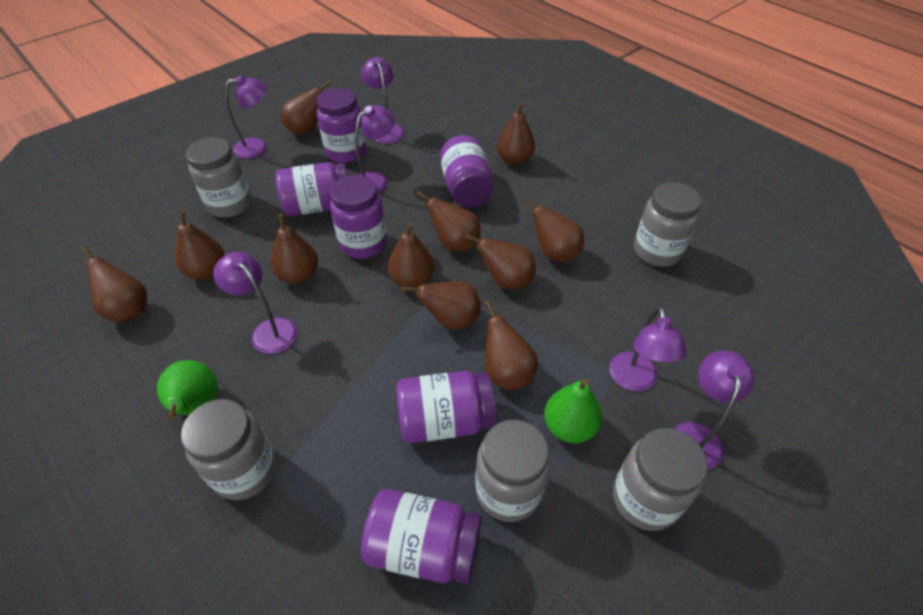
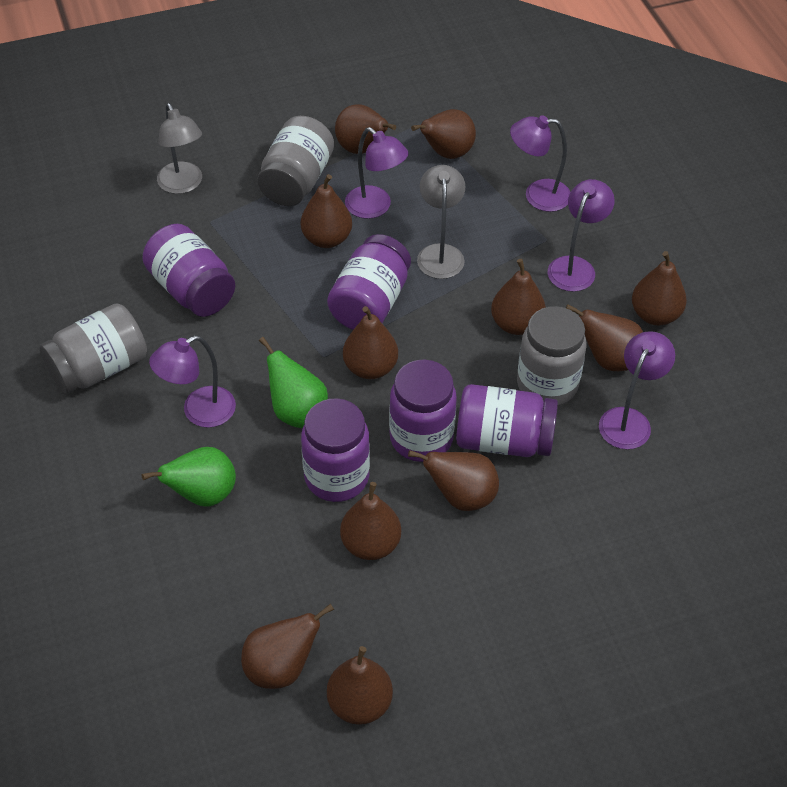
grey jar: [180,399,277,500] [186,137,252,218] [475,419,551,522] [613,428,707,531] [634,182,702,267] = 5 -> [40,303,147,394] [258,116,334,206] [517,306,587,406] = 3
grey lamp: none = 0 -> [157,103,202,194] [417,165,466,279] = 2
purple jar: [276,162,347,216] [317,88,366,163] [330,175,387,259] [361,489,482,584] [396,371,497,443] [440,135,493,208] = 6 -> [142,224,235,317] [301,398,370,502] [327,234,411,330] [389,360,457,462] [456,384,558,457] = 5
purple lamp: [213,252,297,354] [225,76,268,159] [355,106,395,193] [361,57,404,143] [609,307,687,392] [674,350,754,469] = 6 -> [149,335,236,428] [345,127,408,219] [510,115,570,212] [548,179,615,292] [599,331,675,449] = 5

